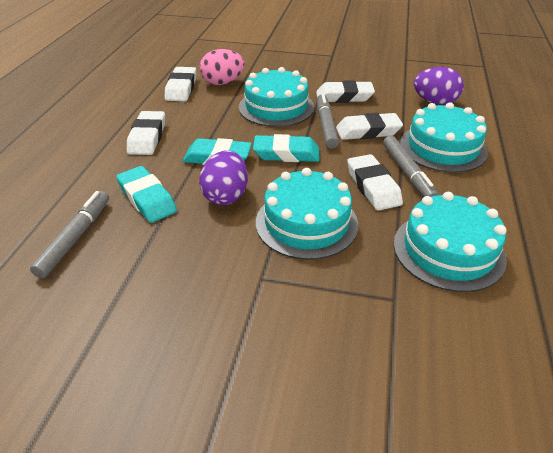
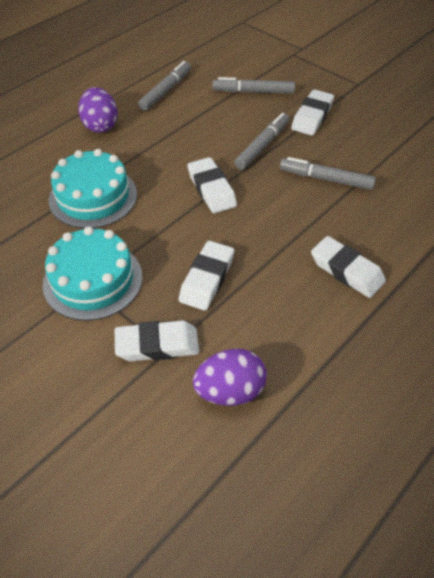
grey marker: [30,191,109,278] [317,93,339,149] [383,136,439,197] = 3 -> [138,61,191,111] [212,77,295,94] [235,113,289,170] [280,157,376,190] = 4
pink egg: [200,49,245,85] = 1 -> none = 0
turquoise cake: [239,67,314,127] [256,168,358,260] [394,192,507,292] [400,102,488,173] = 4 -> [43,226,142,321] [49,149,137,229] = 2
turquoise eraser: [116,166,177,223] [183,138,252,165] [253,134,319,162] = 3 -> none = 0

